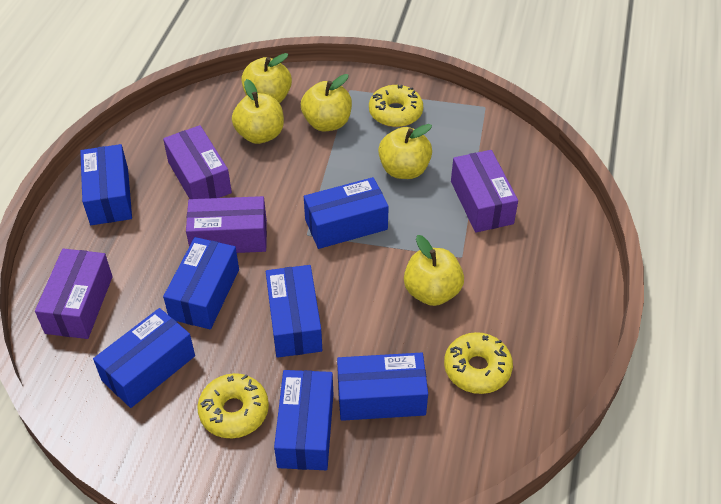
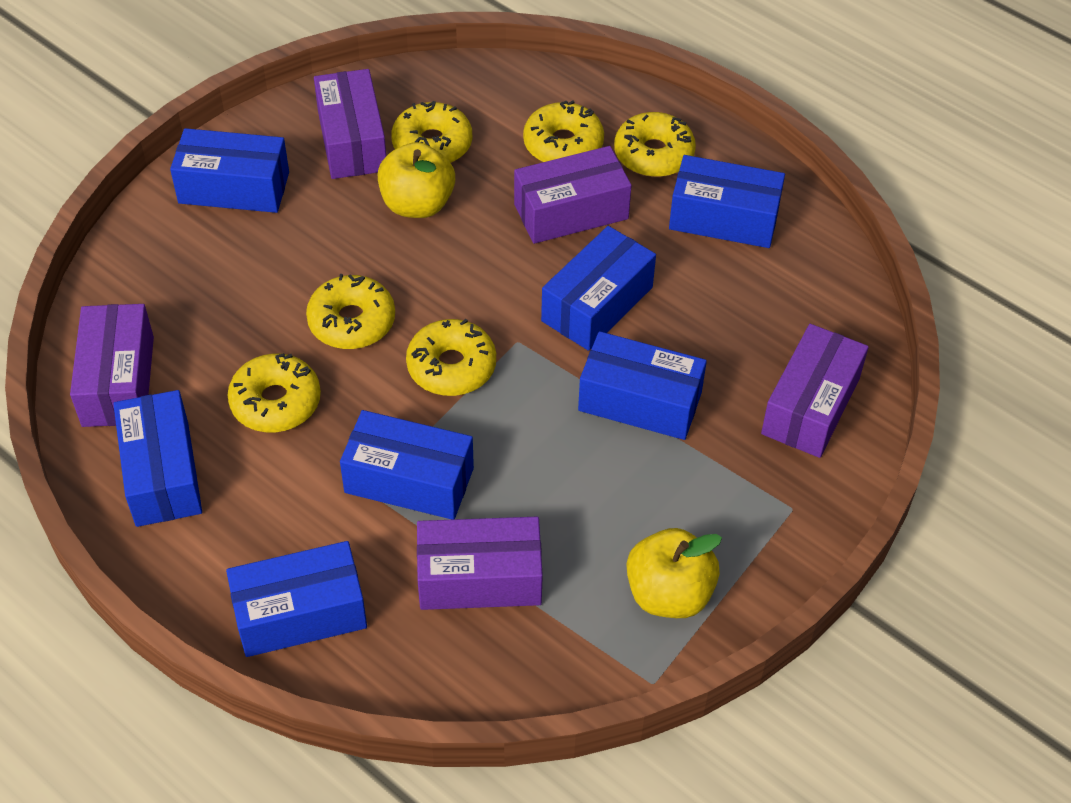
purple box: [35,248,113,339] [163,125,232,199] [186,196,267,253] [451,150,518,233] = 4 -> [70,304,154,427] [314,69,386,179] [417,517,543,610] [514,146,632,244] [761,324,869,458] = 5
yellow apple: [232,79,284,144] [241,53,292,103] [301,74,352,131] [378,124,432,179] [404,235,464,306] = 5 -> [377,142,455,218] [627,528,722,618] = 2
yellow donut: [197,373,269,438] [369,85,423,127] [444,332,513,394] = 3 -> [228,353,321,432] [306,274,395,349] [391,101,472,163] [406,319,496,396] [523,100,604,162] [614,112,696,177] = 6

